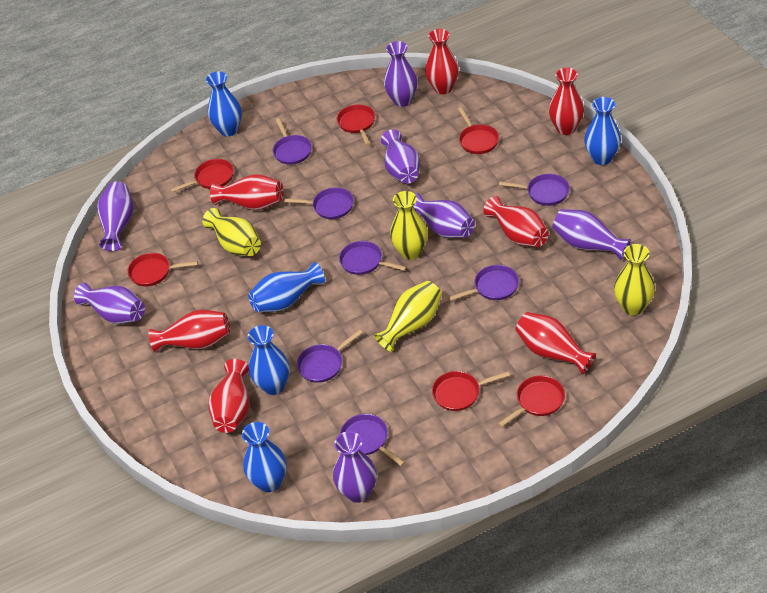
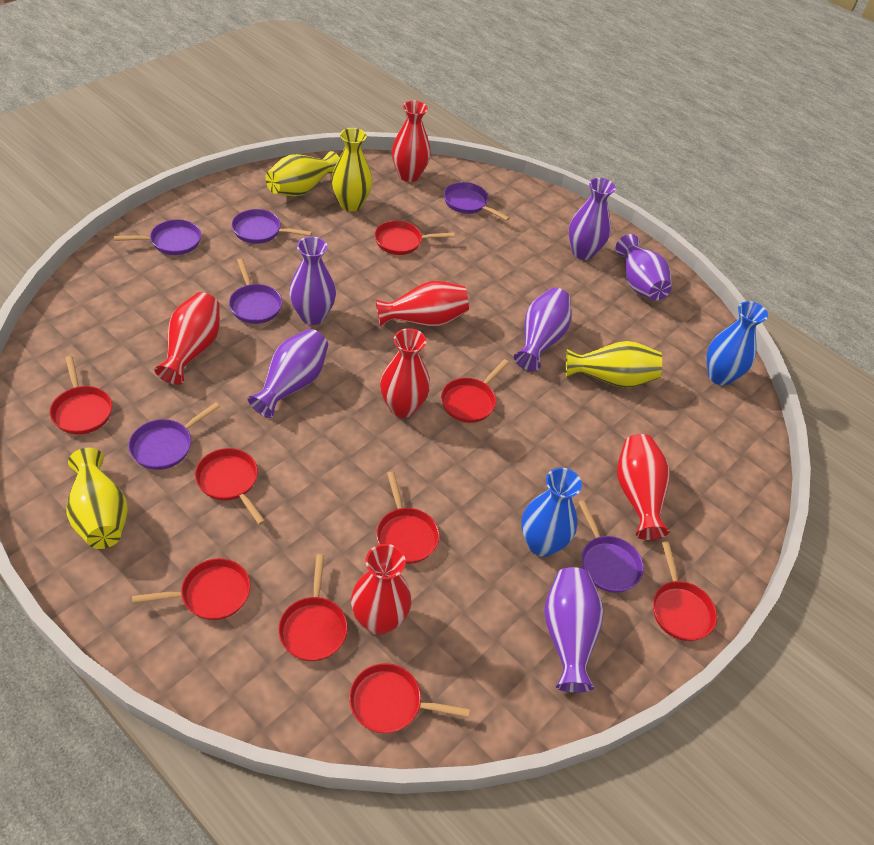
blue vase: [206,71,242,136] [242,422,287,492] [248,262,325,312] [248,325,290,395] [584,97,621,165] = 5 -> [521,468,582,557] [707,301,768,386] = 2
purple pan: [272,118,312,165] [285,187,354,219] [297,329,363,383] [339,241,407,275] [340,414,405,466] [448,265,519,301] [499,174,570,206] = 7 -> [114,219,201,255] [128,403,220,470] [229,259,282,324] [231,209,312,244] [444,182,510,221] [578,500,644,593] = 6
purple vase: [74,283,145,324] [97,182,134,251] [333,431,377,503] [381,129,420,184] [384,41,418,107] [413,193,475,238] [552,209,631,261] = 7 -> [248,329,328,418] [289,236,336,325] [514,288,571,371] [544,567,604,693] [569,178,616,260] [615,234,672,300] = 6
red pan: [127,253,198,286] [170,159,234,193] [337,104,375,146] [432,371,510,411] [458,107,499,154] [498,376,565,427] = 6 -> [50,356,112,435] [132,558,251,620] [195,448,265,525] [278,554,348,661] [349,663,470,733] [374,221,455,255] [376,472,439,564] [441,359,509,423] [653,541,717,641] = 9
red vase: [149,310,230,352] [208,359,250,433] [210,174,284,210] [425,29,459,94] [483,196,549,247] [515,312,596,375] [549,67,584,135] = 7 -> [154,292,220,385] [351,544,411,635] [376,281,469,327] [380,328,430,418] [392,100,431,182] [617,434,670,540] = 6

